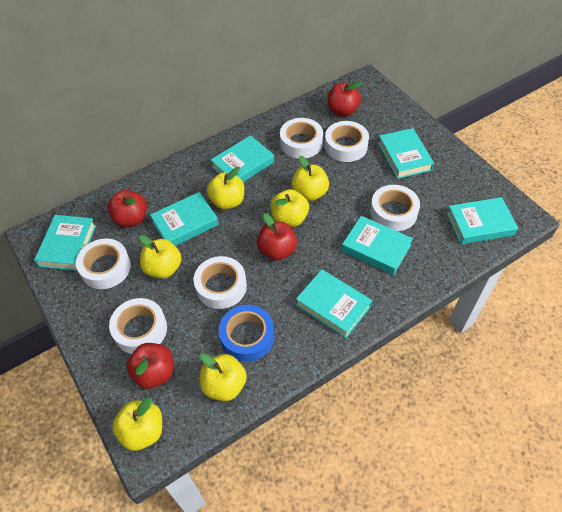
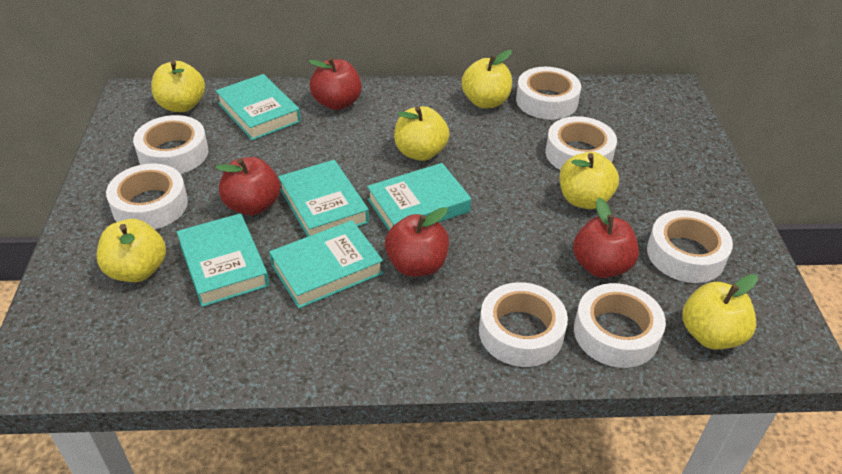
blue tape: [219,305,274,362] = 1 -> none = 0
turquoise book: [34,215,96,271] [150,192,219,246] [211,135,274,182] [296,269,372,338] [342,216,413,275] [378,128,434,179] [447,197,518,244] = 7 -> [177,213,269,307] [216,74,301,140] [269,220,383,308] [278,160,369,237] [367,163,471,230] = 5
white tape: [76,238,131,289] [109,298,167,354] [194,256,247,309] [280,118,323,159] [325,121,369,162] [370,185,420,231] = 6 -> [106,163,188,229] [133,115,208,174] [479,282,568,367] [516,67,581,120] [545,116,617,170] [574,283,666,368] [647,210,733,283] = 7

